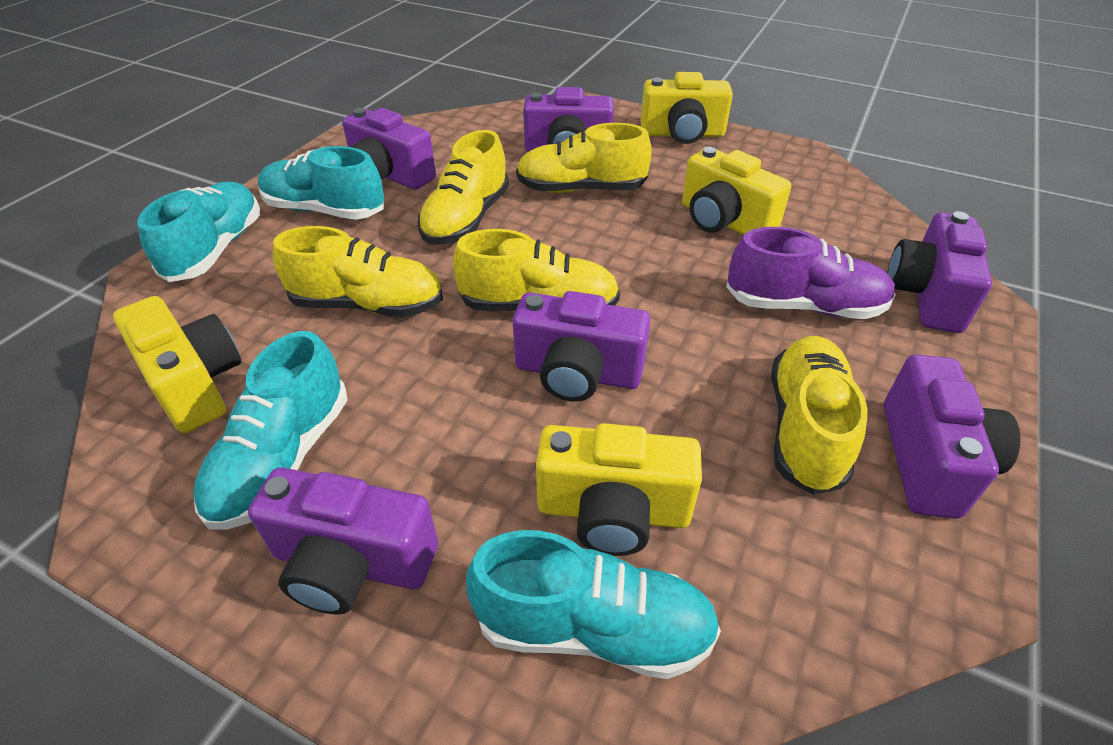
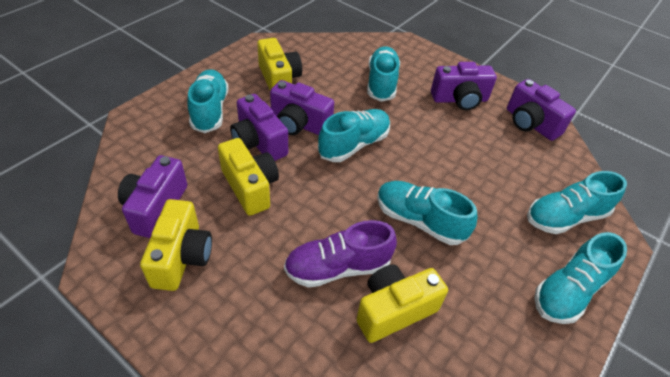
purple camera: [248,468,438,615] [342,108,436,190] [513,291,650,402] [523,87,614,152] [884,355,1021,519] [887,211,992,333] = 6 -> [118,155,187,238] [230,94,288,161] [270,80,334,135] [431,62,497,110] [507,79,576,141] = 5
turquoise shoe: [137,182,260,282] [193,331,347,530] [258,146,384,220] [466,530,721,679] = 4 -> [188,69,229,133] [318,109,390,162] [367,46,400,101] [377,181,477,245] [527,171,627,234] [534,232,627,324] = 6
yellow shoe: [273,226,443,317] [418,130,509,245] [453,229,620,311] [516,123,652,193] [771,336,867,495] = 5 -> none = 0

